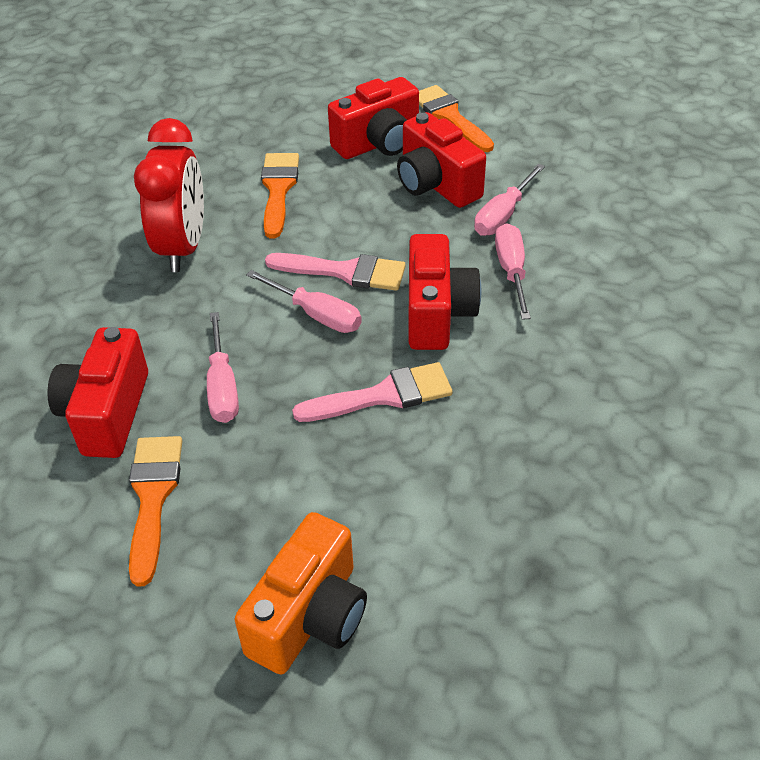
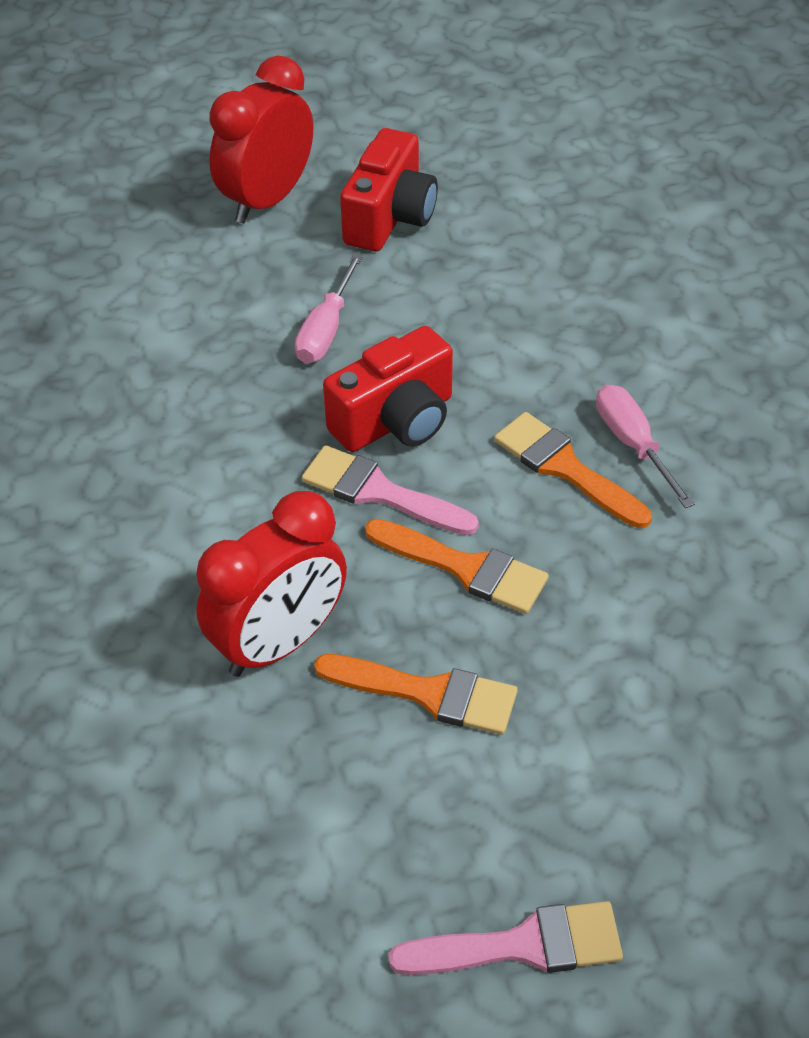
orange camera: [235,512,367,675] = 1 -> none = 0
pink screwdriver: [207,312,239,423] [246,270,362,333] [474,164,545,236] [495,223,531,320] = 4 -> [295,254,363,364] [596,384,695,508] = 2
red camera: [47,327,148,458] [328,77,419,159] [397,112,486,208] [408,234,481,350] = 4 -> [323,326,453,452] [340,128,438,251] = 2
red clock: [134,118,204,272] = 1 -> [196,491,347,677] [209,56,313,223] = 2

